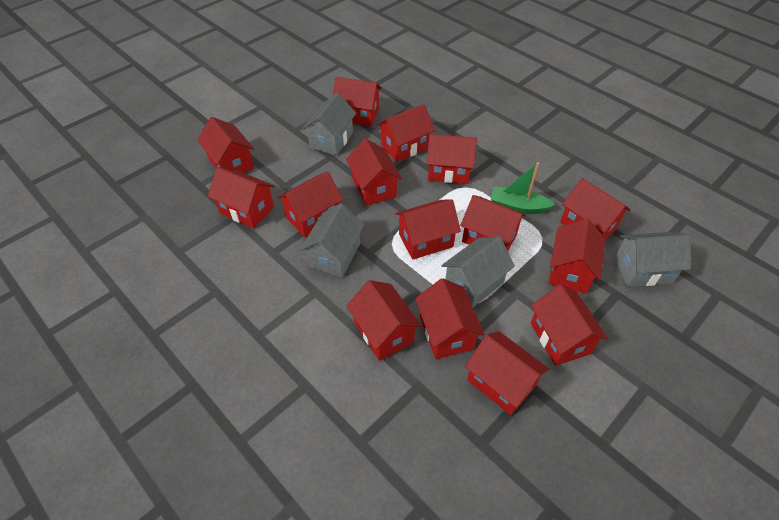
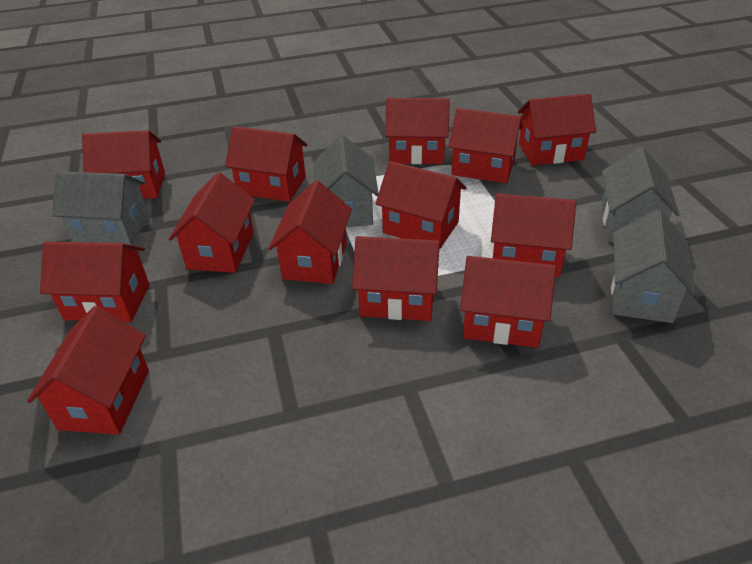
green boat: [491,162,555,214] = 1 -> none = 0
red house: [197,117,254,173] [208,167,274,228] [277,172,343,237] [333,77,382,126] [346,138,402,206] [347,280,421,361] [376,104,435,162] [395,199,461,260] [415,278,485,359] [427,134,477,184] [460,195,526,251] [465,331,549,415] [531,284,608,366] [549,218,606,294] [560,178,631,239] = 15 -> [27,306,149,435] [40,241,149,322] [82,130,165,199] [169,172,255,273] [225,126,307,202] [268,181,352,284] [352,236,440,321] [375,161,467,249] [385,98,450,164] [448,108,523,183] [460,256,556,348] [491,193,576,277] [518,94,596,165] = 13

